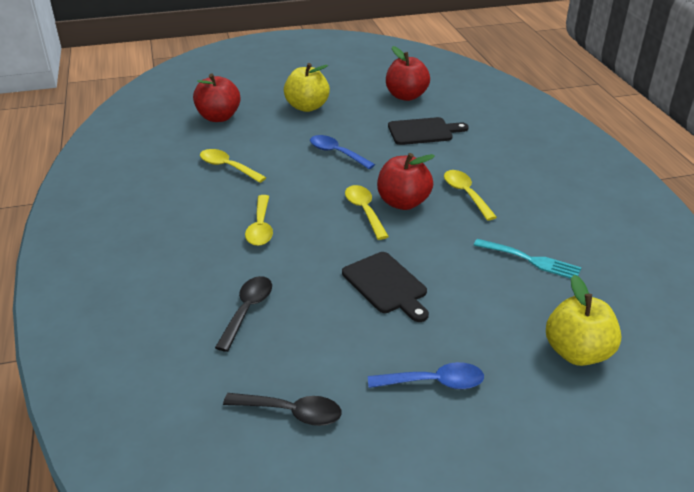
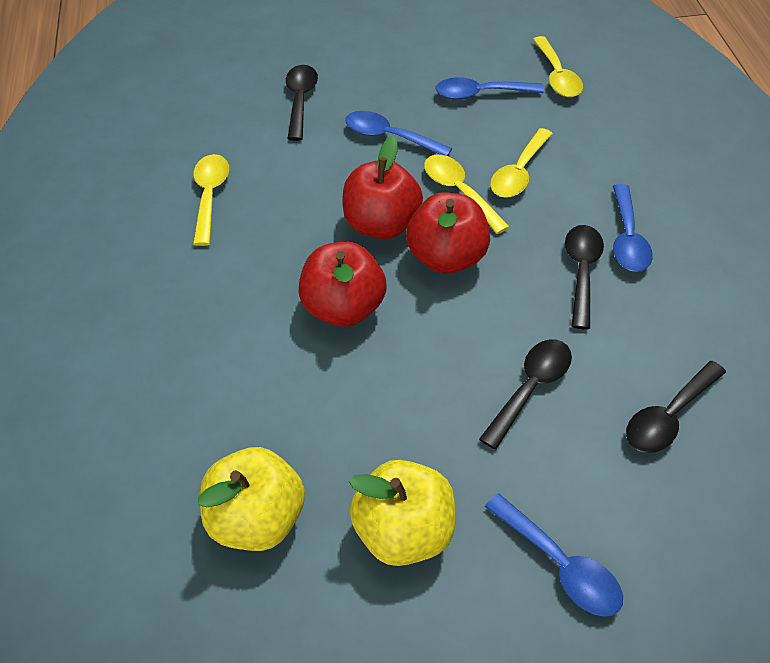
black cutting board: [342,252,429,322] [388,117,469,145] = 2 -> none = 0
black spoon: [215,276,272,352] [223,393,341,426] = 2 -> [286,65,318,141] [479,339,572,450] [565,225,604,329] [626,361,726,453] = 4
blue spoon: [310,135,375,169] [368,362,484,389] = 2 -> [345,111,452,156] [435,77,544,100] [485,494,623,617] [613,184,653,272] = 4
turquoise fork: [474,239,581,279] = 1 -> none = 0

